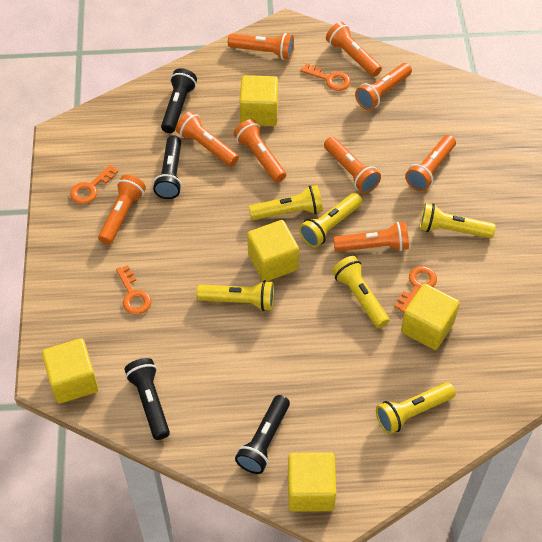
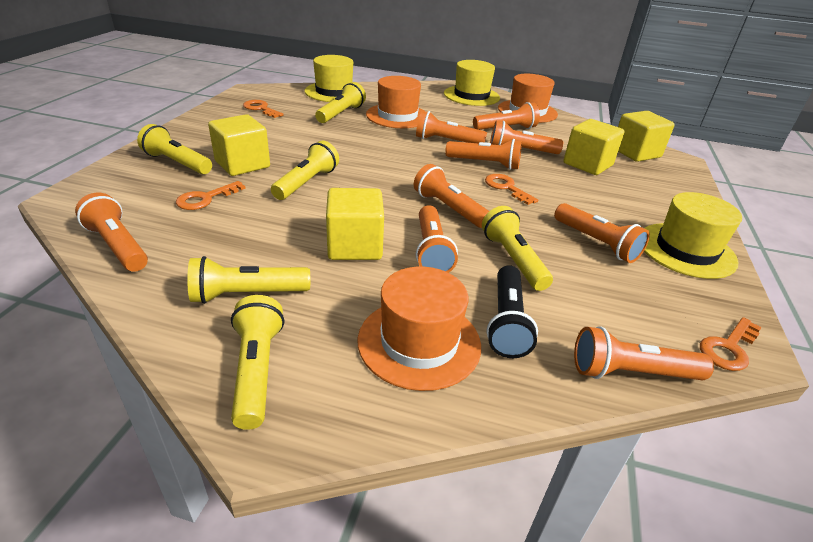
black flashlight: [124,358,170,440] [153,135,182,199] [161,68,197,133] [235,395,290,474] = 4 -> [486,265,538,358] = 1
orange hat: none = 0 -> [358,267,481,391] [366,76,424,128] [498,74,558,123] = 3
yellow cube: [42,338,98,403] [240,75,278,126] [247,220,299,282] [288,452,336,512] [401,284,460,350] = 5 -> [208,114,270,176] [326,188,384,260] [563,119,625,175] [618,111,675,162] = 4
yellow hat: none = 0 -> [305,55,353,102] [444,60,500,106] [644,192,742,279] = 3

